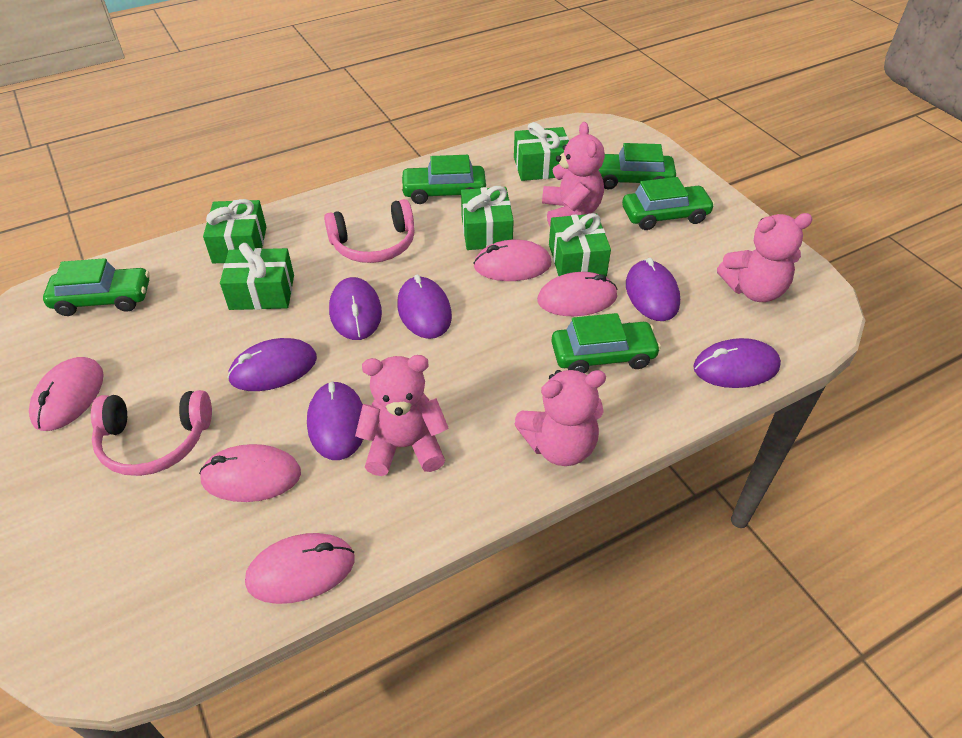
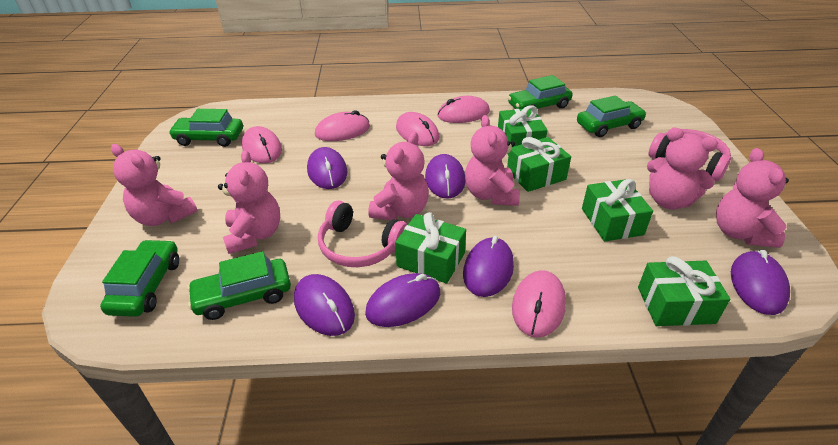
pink teddy bear: [355,355,449,476] [514,369,606,466] [542,122,605,226] [717,213,813,302] = 4 -> [111,144,197,226] [218,150,280,254] [368,132,429,220] [465,115,520,206] [647,127,718,210] [716,148,789,248] = 6

